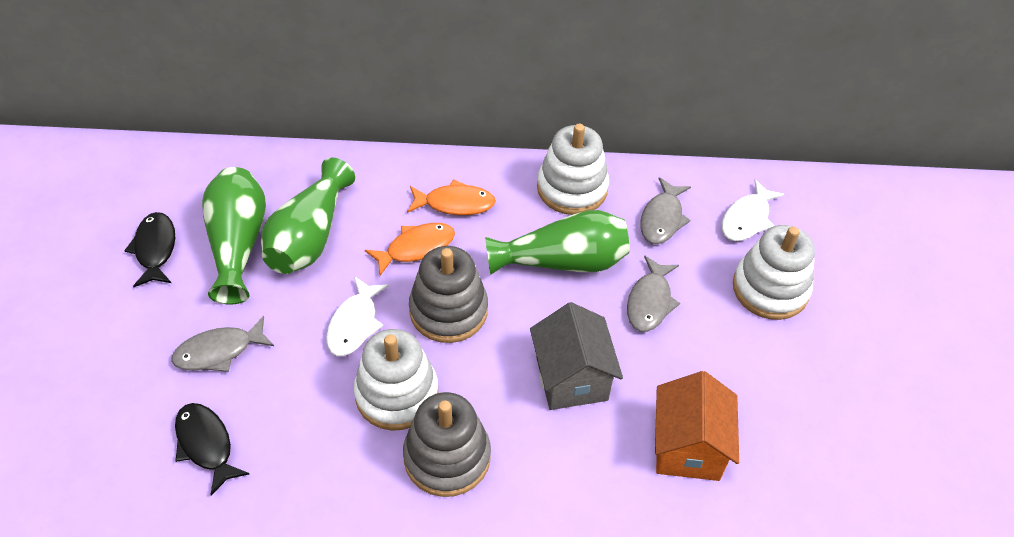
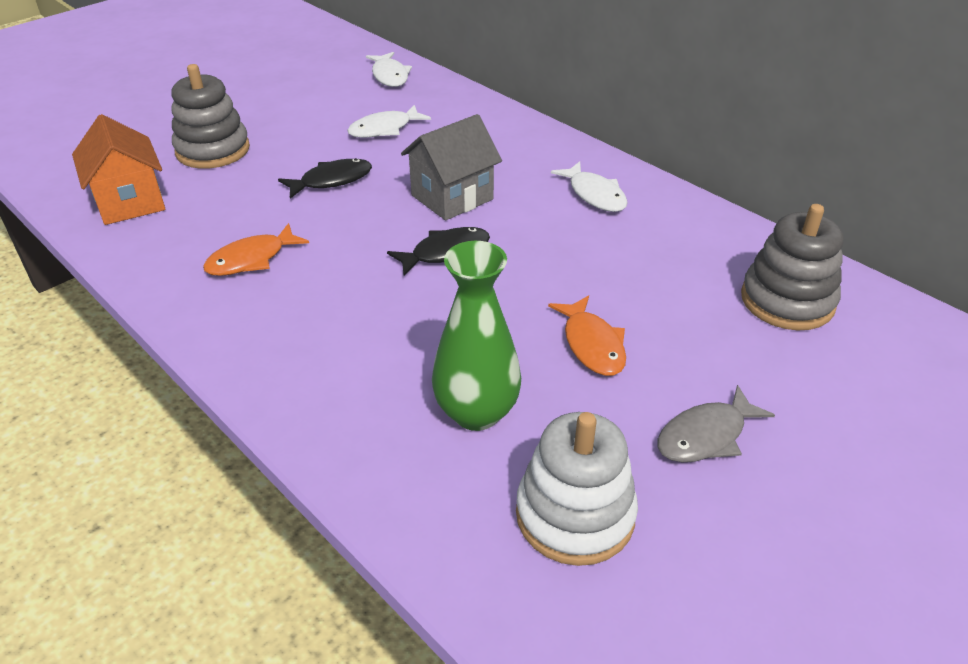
green vase: [202,167,266,305] [261,157,355,274] [485,210,629,275] = 3 -> [432,241,521,431] = 1
grey fish: [171,316,274,372] [627,255,680,332] [640,177,691,244] = 3 -> [657,385,775,462] = 1
white fish: [326,277,388,356] [722,179,785,241] = 2 -> [347,105,431,138] [366,52,412,87] [551,161,628,212] = 3
white stacking toy: [354,329,438,431] [537,124,609,215] [733,225,815,320] = 3 -> [516,412,638,566] = 1

